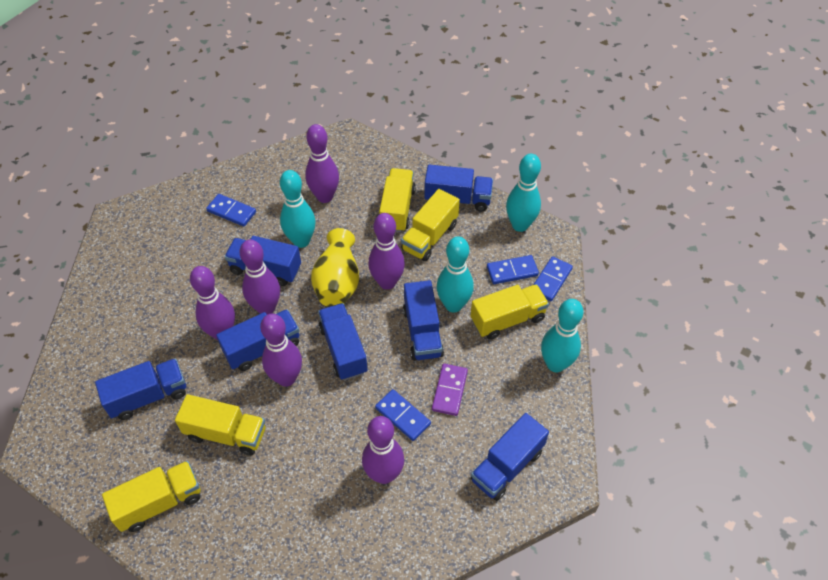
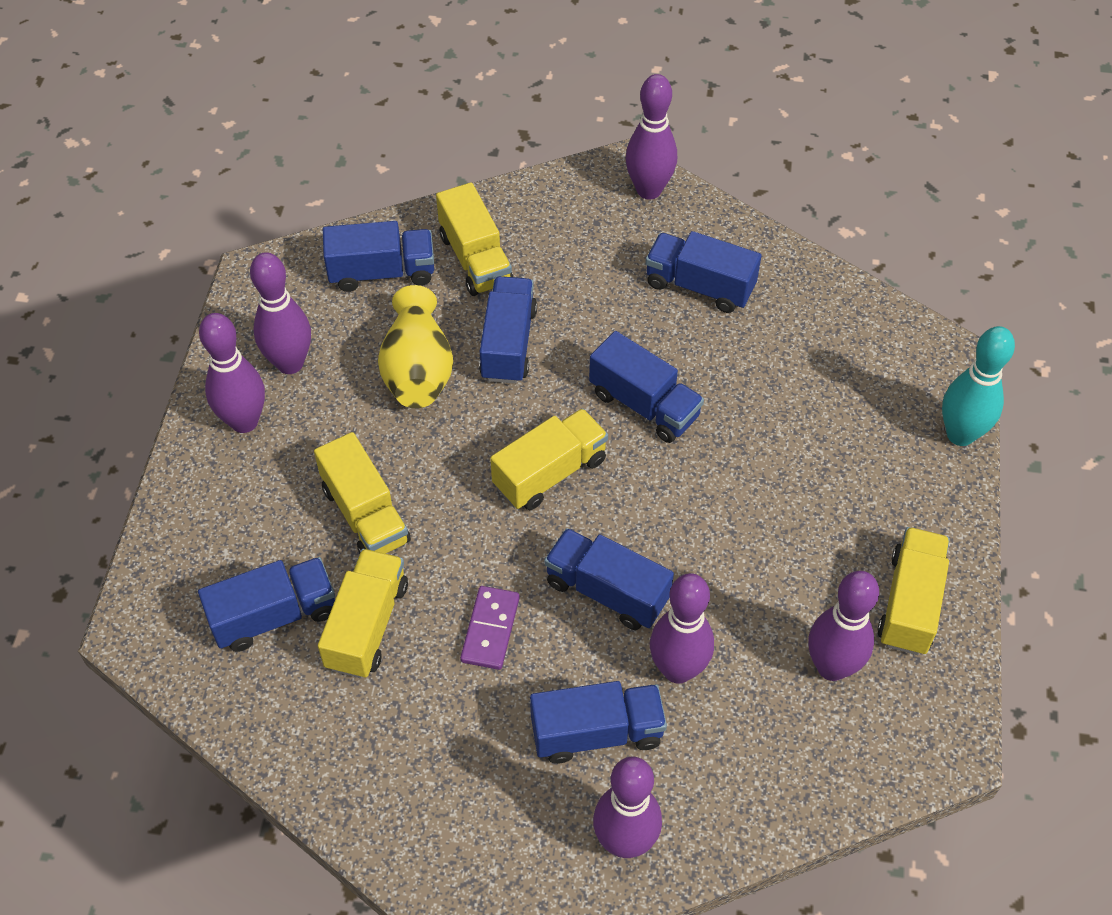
blue domino: [206,194,256,227] [375,389,431,441] [487,255,539,284] [533,256,573,301] = 4 -> none = 0
turquoise bowling pin: [280,170,315,248] [437,236,474,313] [506,154,541,232] [541,299,583,372] = 4 -> [942,326,1015,446] = 1

